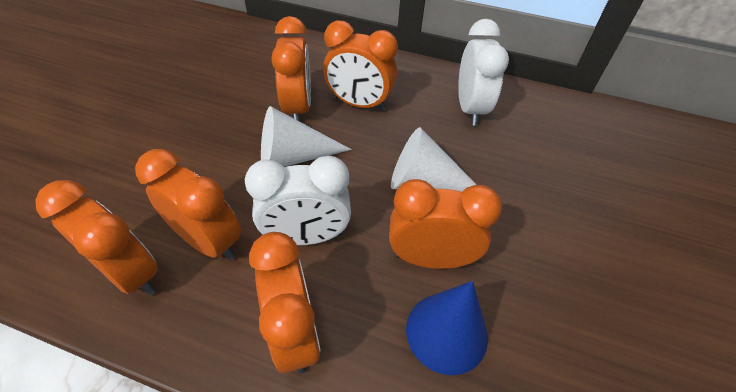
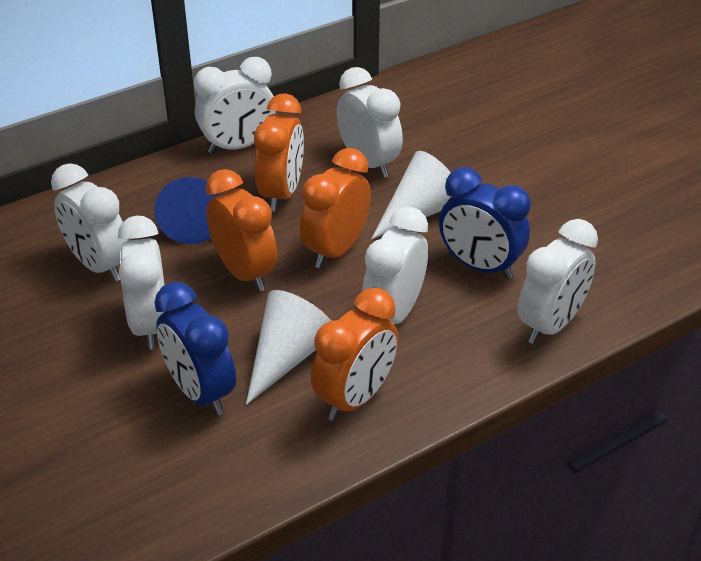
blue clock: none = 0 -> [154,282,236,416] [439,167,530,279] = 2
orange clock: [35,180,158,295] [135,149,241,260] [249,232,321,374] [271,16,311,122] [323,21,398,111] [389,179,502,269] = 6 -> [206,169,277,292] [254,93,304,212] [300,148,371,269] [311,288,398,421] = 4
white clock: [245,156,351,245] [458,19,509,126] = 2 -> [51,163,129,282] [118,216,164,350] [194,57,276,154] [337,67,403,178] [362,207,428,324] [517,219,598,344] = 6

